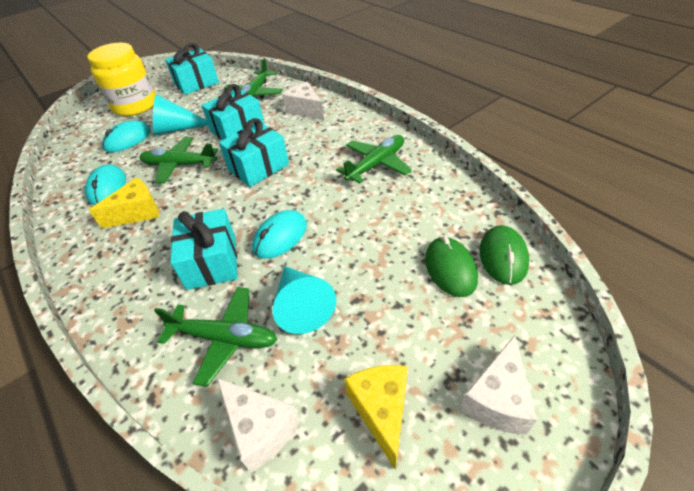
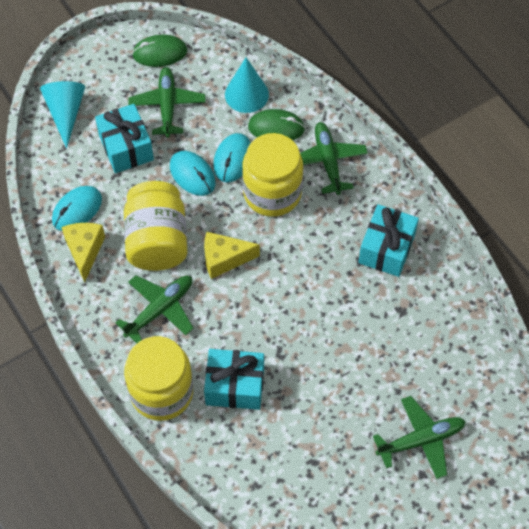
turquoise gift: [165,43,219,95] [170,209,238,290] [201,84,265,140] [219,118,289,187] = 4 -> [95,104,154,173] [204,349,264,410] [358,204,419,277] = 3
white cheese: [217,378,300,472] [282,82,324,120] [460,335,537,435] = 3 -> none = 0
yellow jar: [87,43,156,116] = 1 -> [124,181,188,271] [124,336,193,421] [242,133,303,217] = 3

